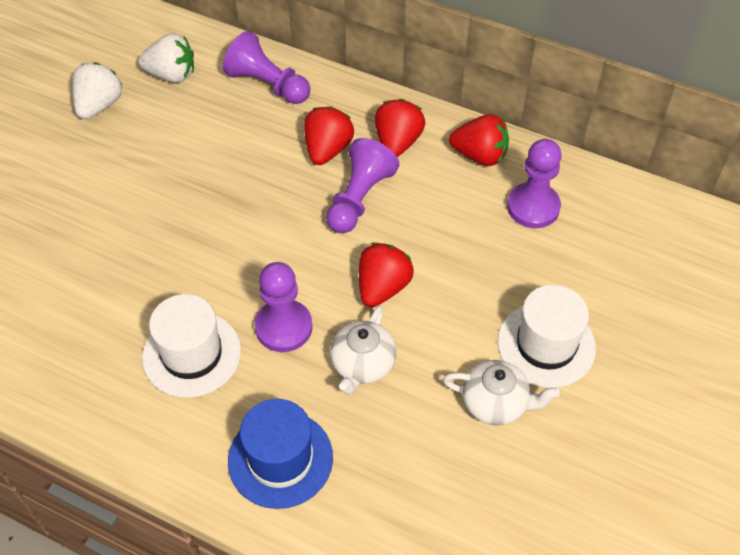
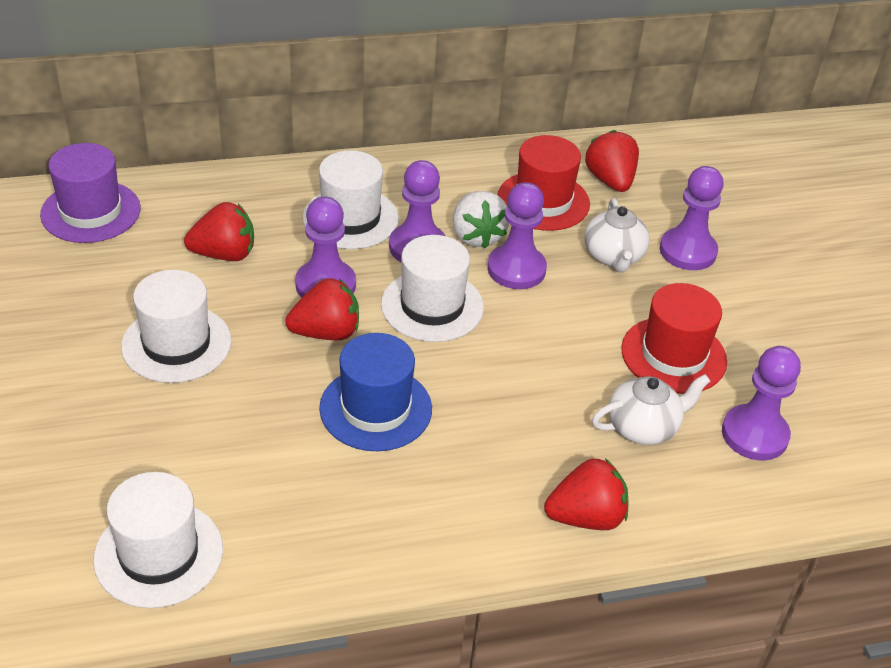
purple hat: none = 0 -> [40,143,141,243] = 1
purple pawn: [223,31,310,104] [255,262,312,352] [326,138,399,233] [507,139,561,228] = 4 -> [295,196,356,298] [389,160,446,262] [488,182,547,289] [660,166,724,270] [722,346,801,461] = 5
red hat: none = 0 -> [497,135,590,231] [621,283,727,394] = 2
white hat: [142,294,241,398] [498,285,596,388] = 2 -> [93,472,223,608] [121,270,231,383] [302,150,399,249] [381,235,484,342] = 4
white strawberry: [72,62,123,119] [138,33,194,83] = 2 -> [453,191,509,249] = 1

